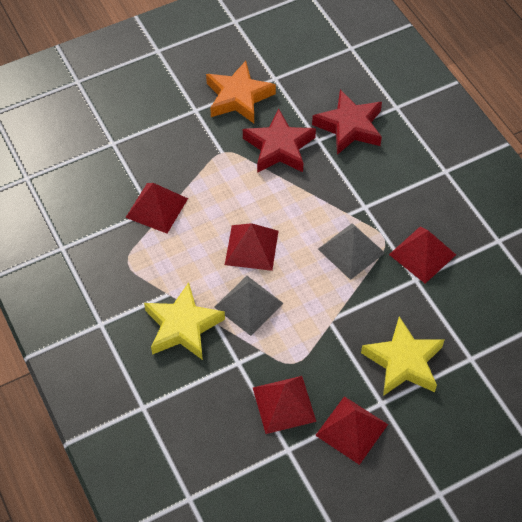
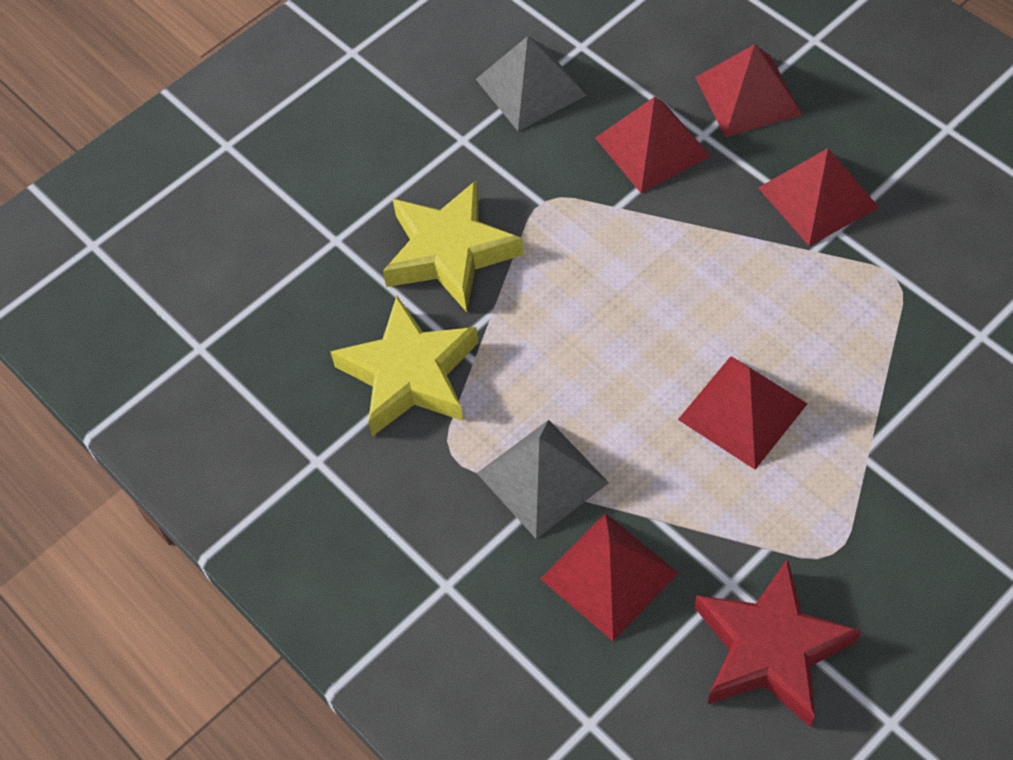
orange star: [206,61,276,123] = 1 -> none = 0
red star: [243,109,316,173] [312,89,382,155] = 2 -> [695,559,862,727] = 1

